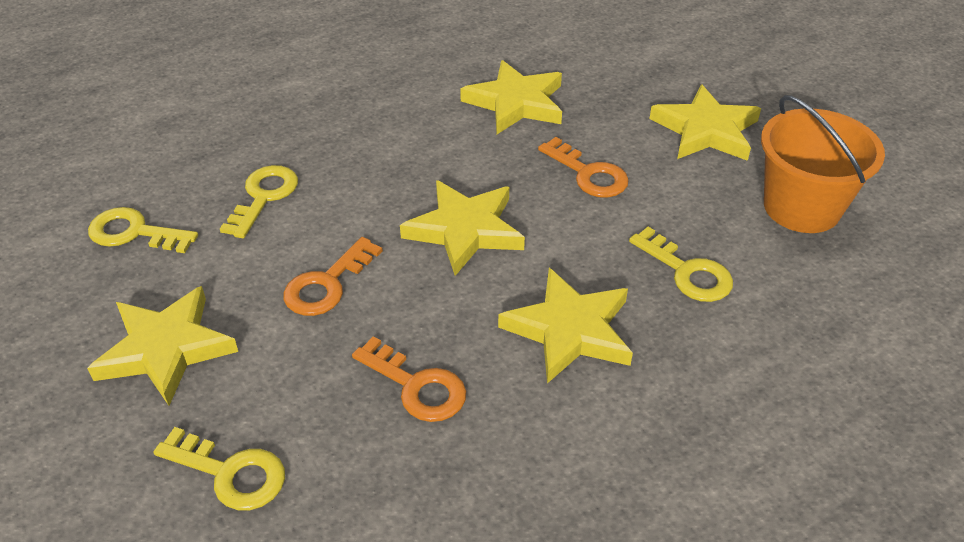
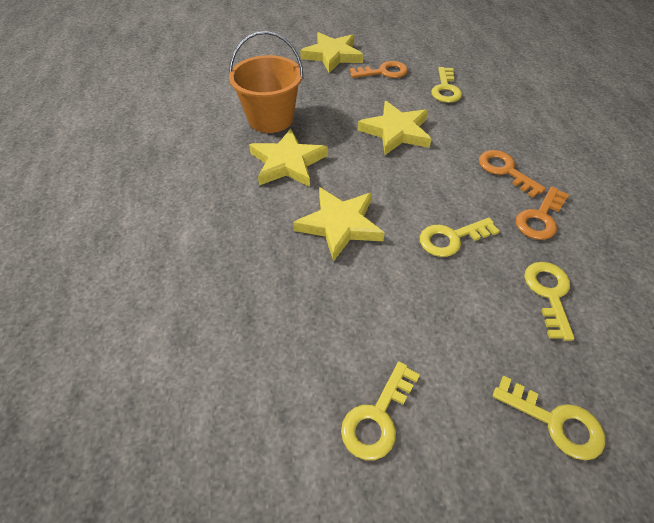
yellow key: [88,207,198,253] [153,427,285,510] [220,165,298,238] [629,227,733,302] = 4 -> [341,362,420,460] [420,218,499,257] [431,67,462,103] [493,376,605,460] [524,262,575,341] = 5
yellow star: [87,286,238,406] [400,180,525,276] [460,60,562,134] [498,268,633,384] [650,85,761,161] = 5 -> [249,128,328,187] [293,187,384,262] [300,32,363,73] [358,101,431,155] = 4

